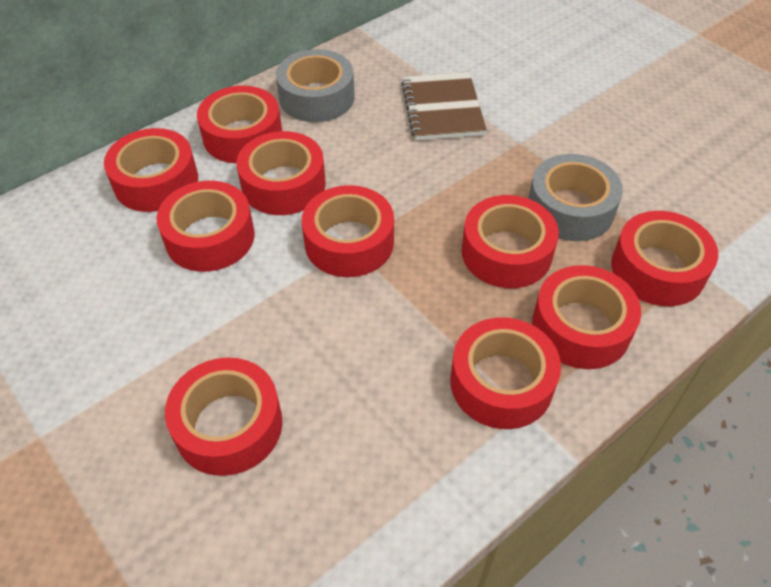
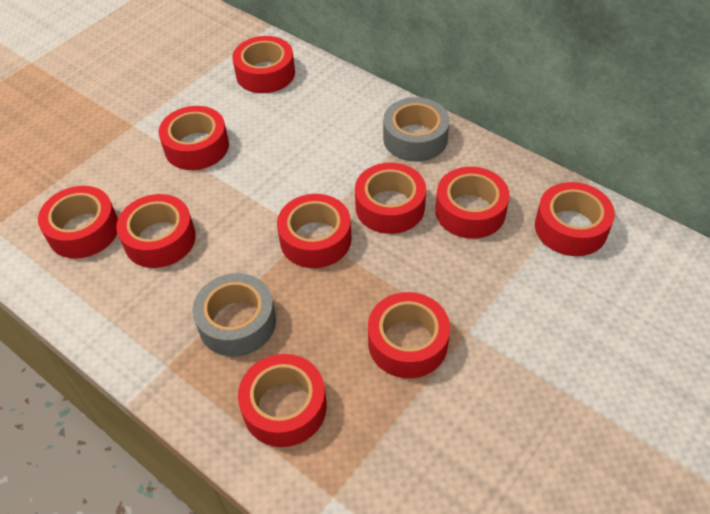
brown notebook: [401,72,487,140] = 1 -> none = 0

